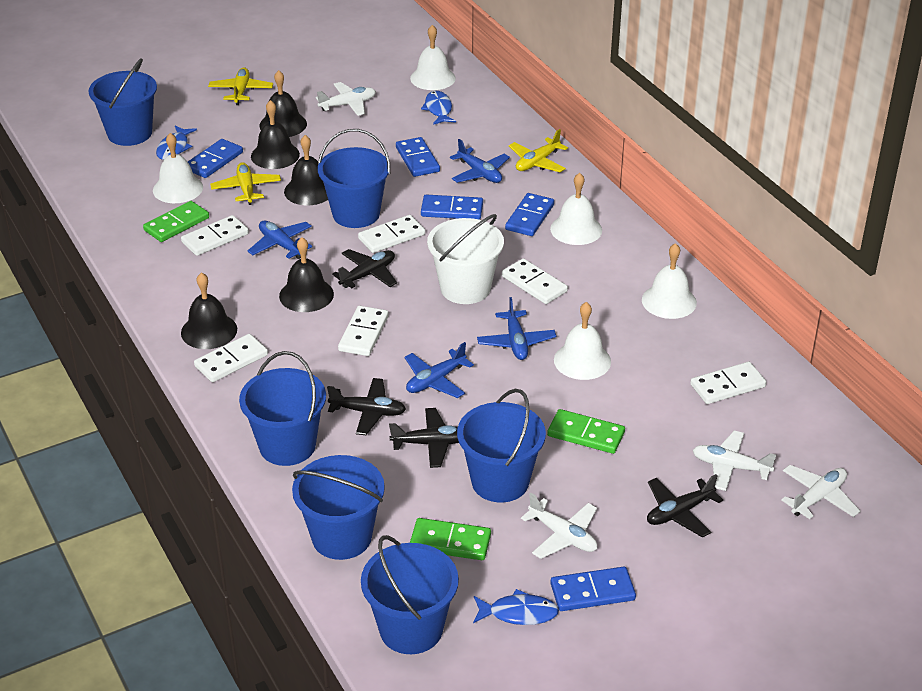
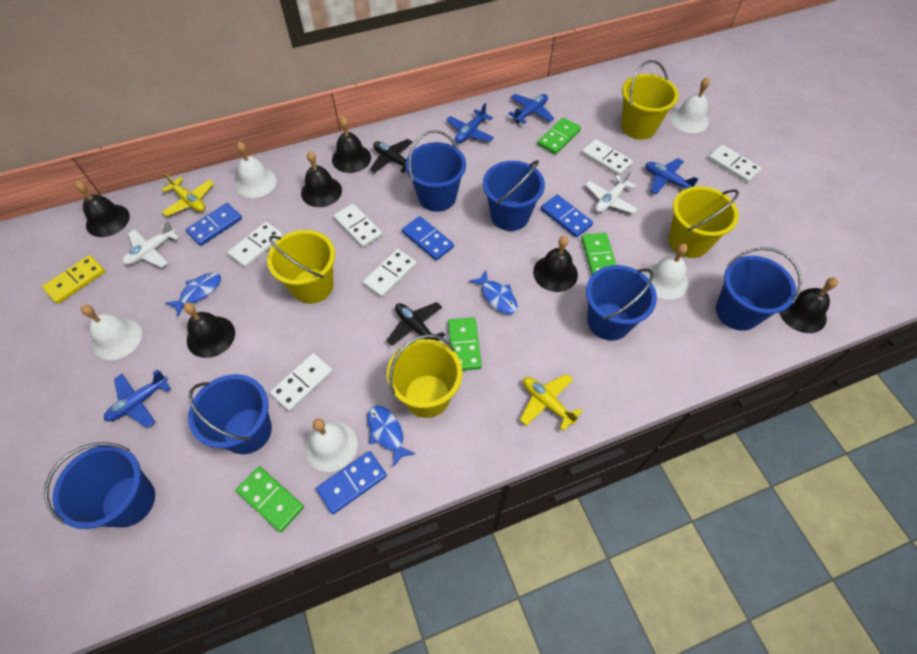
black bell: [181,272,237,349] [251,100,300,169] [260,70,307,137] [279,237,334,312] [284,135,328,205] = 5 -> [75,181,130,237] [183,302,235,358] [301,151,342,207] [332,117,371,173] [533,236,578,292] [779,278,838,333] = 6
black plane: [327,378,406,435] [332,249,397,288] [389,408,459,468] [647,474,723,537] = 4 -> [370,139,413,173] [387,302,445,346] = 2
blue domino: [188,139,243,178] [396,137,440,177] [421,195,483,220] [505,193,554,236] [550,567,636,611] = 5 -> [186,203,242,246] [316,451,387,514] [402,216,454,261] [541,195,593,238] = 4
green domino: [143,201,209,242] [410,518,491,560] [547,409,625,454] = 3 -> [236,466,304,532] [448,317,482,371] [538,118,581,155] [581,233,616,275] = 4
white bucket: [427,214,504,304] = 1 -> none = 0
white plane: [316,82,376,116] [521,493,597,559] [693,431,776,491] [781,465,860,519] = 4 -> [123,221,179,268] [585,170,638,214] = 2
yellow bucket: none = 0 -> [267,230,335,304] [387,334,462,418] [621,60,679,139] [668,186,739,258] = 4
yellow domino: none = 0 -> [42,255,105,304] = 1
yellow plane: [208,67,273,105] [210,162,281,205] [509,129,568,172] = 3 -> [162,173,214,217] [520,374,582,431] = 2

